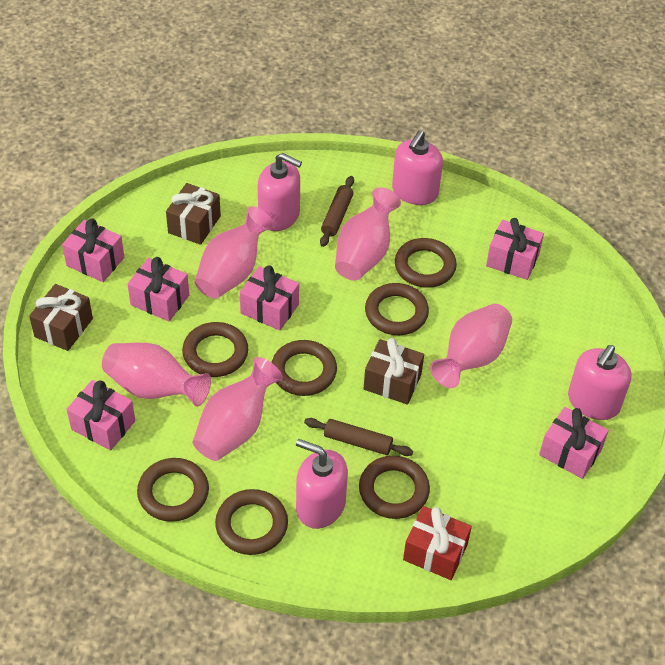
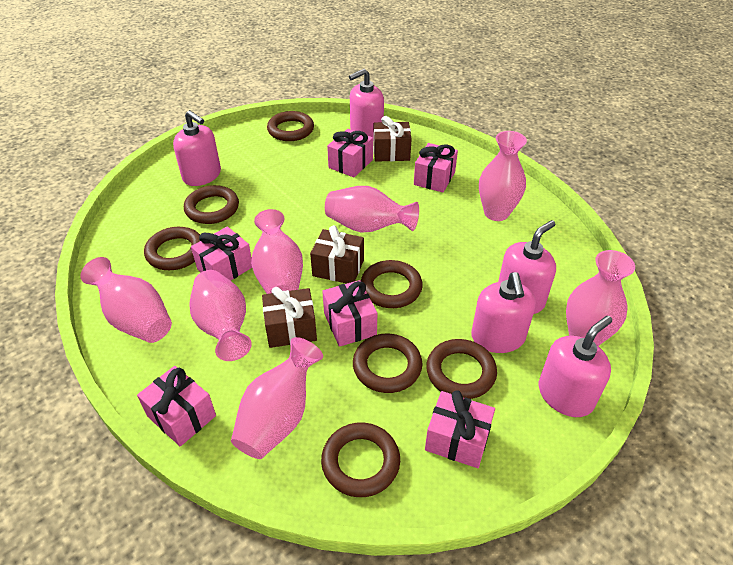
brown rolling pin: [304,418,413,456] [320,176,354,247] = 2 -> none = 0
pink soap dispenser: [258,153,302,231] [296,439,348,529] [392,130,443,205] [568,345,631,420] = 4 -> [173,110,221,186] [349,69,384,137] [471,272,536,353] [498,220,556,314] [539,316,612,417] = 5
pink vase: [102,343,211,407] [192,357,283,461] [195,206,274,299] [335,187,401,281] [430,304,512,388] = 5 -> [80,257,172,343] [190,270,252,361] [231,337,323,459] [251,209,303,294] [325,186,419,232] [479,131,527,221] [566,250,635,346] = 7
red gift: [403,506,472,580] = 1 -> none = 0

